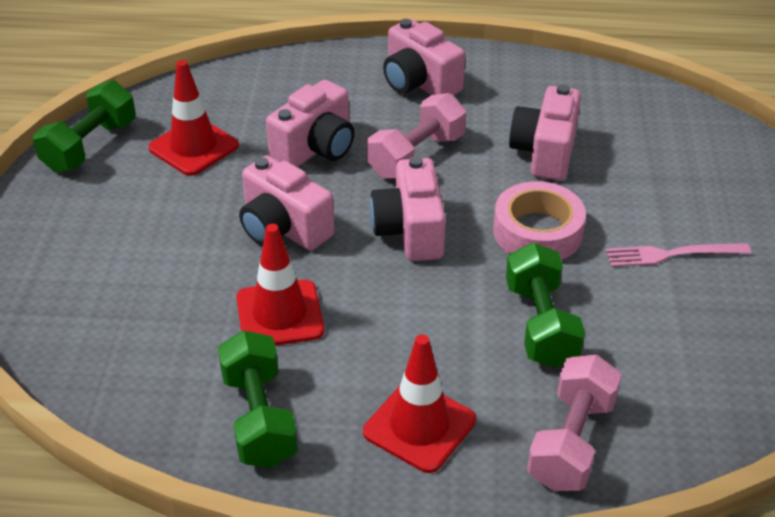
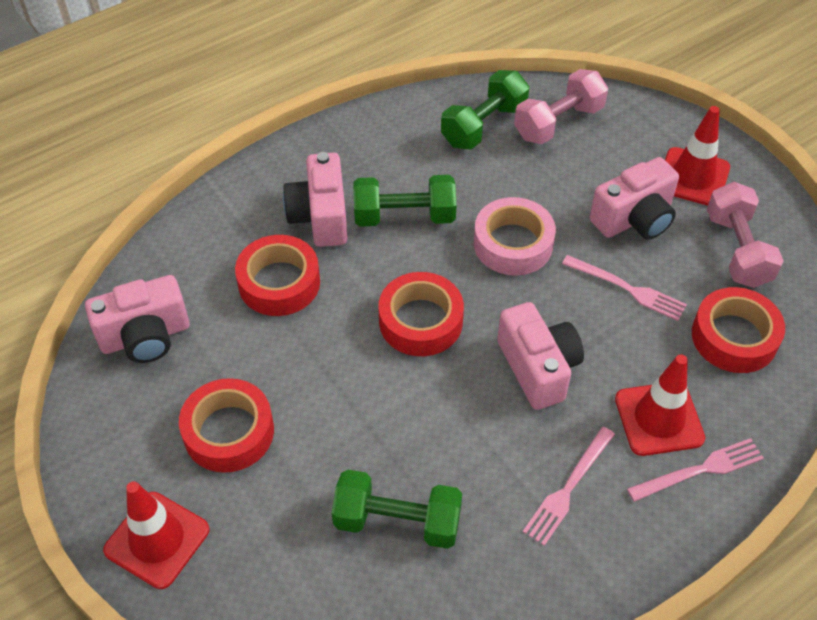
pink camera: [239,156,334,250] [266,80,355,167] [370,156,446,261] [383,19,465,95] [509,84,581,180] = 5 -> [85,275,190,363] [283,152,348,247] [497,302,584,410] [589,157,679,240] = 4
pink fork: [606,243,751,267] = 1 -> [523,427,615,546] [562,255,687,321] [627,438,764,502] = 3
red tape: none = 0 -> [179,378,274,473] [235,235,320,316] [379,272,464,356] [692,287,785,373] = 4

